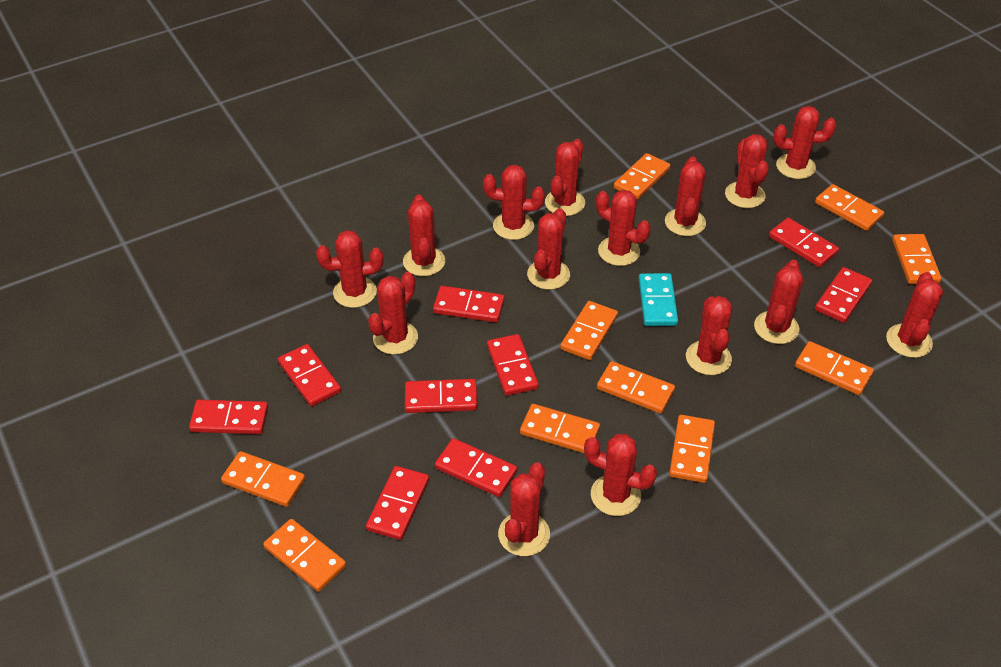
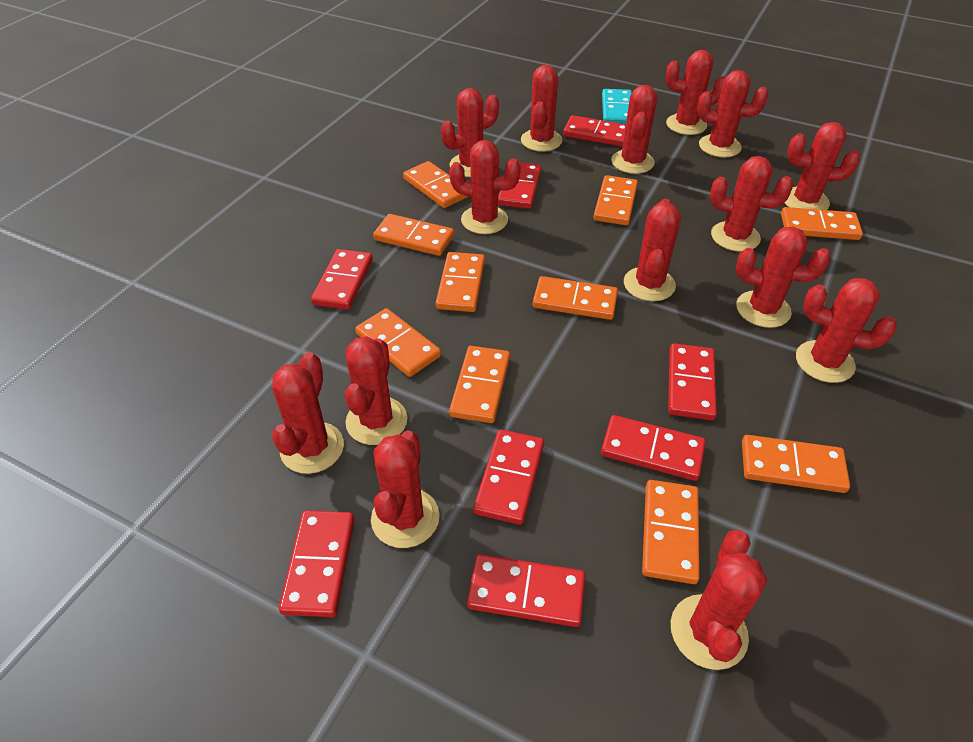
red domino: [189,400,268,434] [278,344,341,406] [366,466,429,540] [405,379,477,413] [433,286,505,322] [435,438,517,497] [487,334,539,396] [769,218,839,267] [815,267,872,323] = 9 -> [279,510,355,617] [311,249,373,310] [467,554,585,627] [473,429,544,525] [498,162,542,209] [563,115,626,147] [601,415,706,481] [668,343,717,420] = 8

